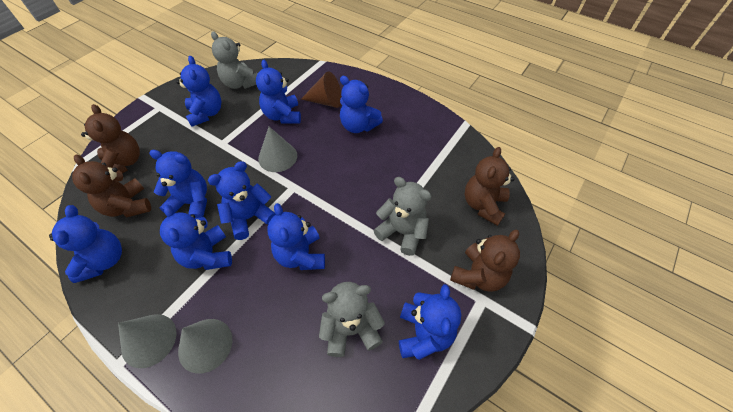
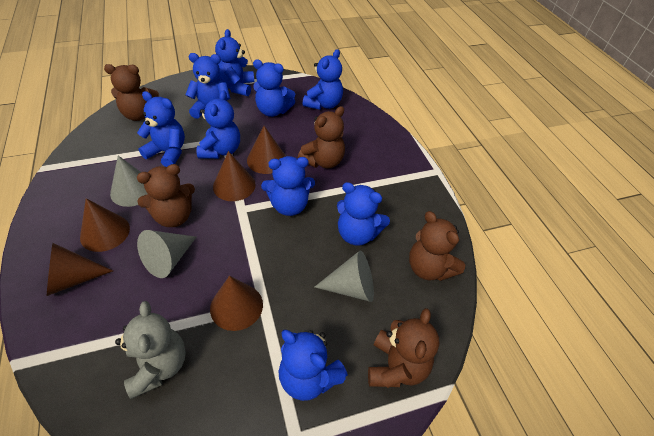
brown cone: [301,71,342,108] = 1 -> [47,243,113,296] [80,198,130,252] [210,276,263,331] [213,151,256,201] [247,126,286,174] = 5
brown teddy bear: [72,154,151,217] [81,104,140,173] [450,230,520,292] [465,147,515,226] = 4 -> [104,64,159,121] [137,164,195,227] [298,106,345,168] [368,308,440,388] [409,211,465,281] = 5
grey teddy bear: [211,31,257,89] [319,282,385,357] [373,177,431,256] = 3 -> [115,301,186,399] = 1

